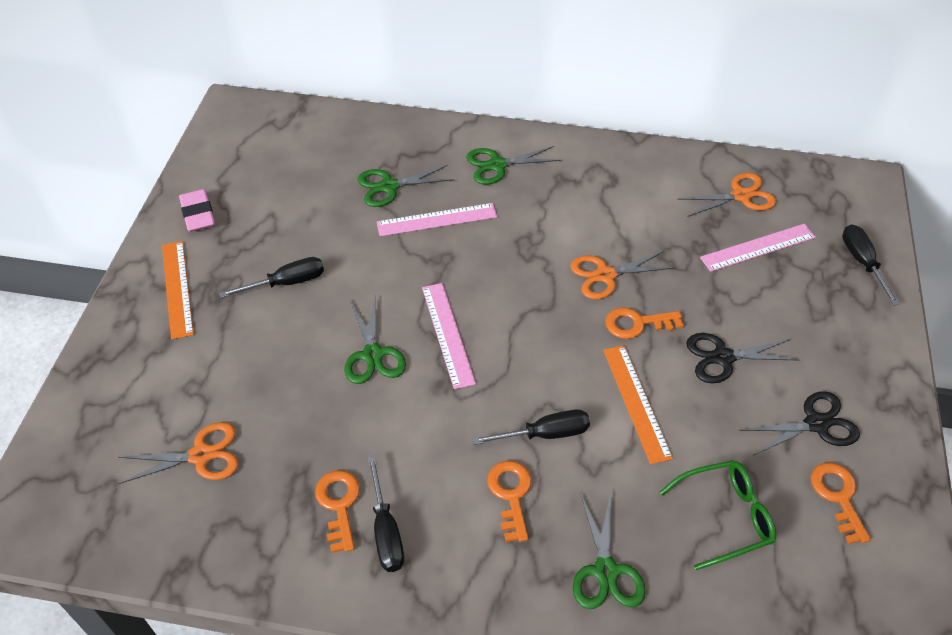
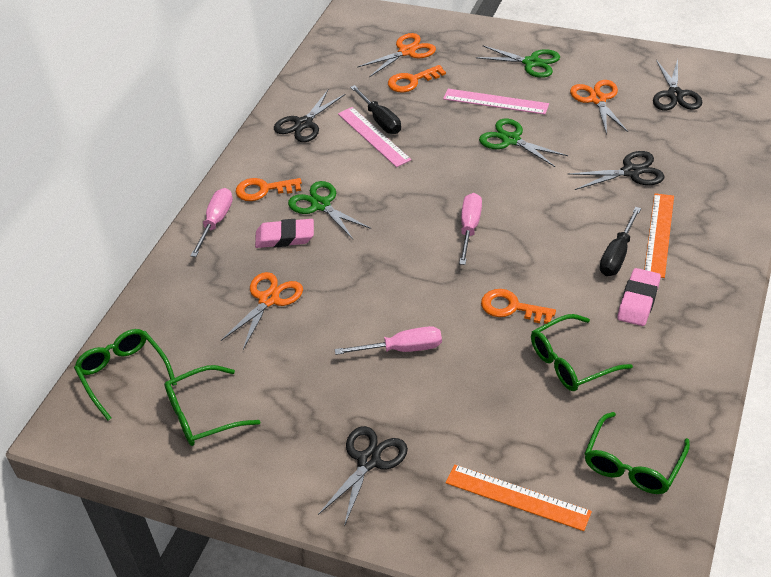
black scissors: [686,333,800,383] [740,391,860,456] = 2 -> [274,89,346,142] [318,426,408,527] [568,151,665,190] [653,59,702,110] = 4
black screwdriver: [219,257,324,298] [367,456,404,572] [472,409,590,445] [842,224,900,306] = 4 -> [350,85,401,134] [600,207,641,276] = 2
green glasses: [659,460,776,570] = 1 -> [74,329,177,420] [164,365,260,446] [531,314,633,391] [584,412,690,494] = 4
green scissors: [344,295,406,384] [358,165,454,207] [466,146,561,185] [573,492,646,609] = 4 -> [288,181,371,239] [475,45,560,78] [479,119,568,167] = 3
orange key: [315,470,360,553] [487,461,532,542] [605,307,684,339] [811,463,871,544] = 4 -> [236,178,302,201] [388,65,446,92] [481,289,556,324] = 3
pink eraser: [179,189,215,232] = 1 -> [255,219,314,248] [617,268,661,326] = 2
pink ruler: [377,203,497,236] [422,283,476,389] [700,224,816,272] = 3 -> [338,107,411,167] [443,89,549,115] = 2
pink screwdriver: none = 0 -> [190,188,233,257] [335,326,442,355] [459,193,482,265] = 3

